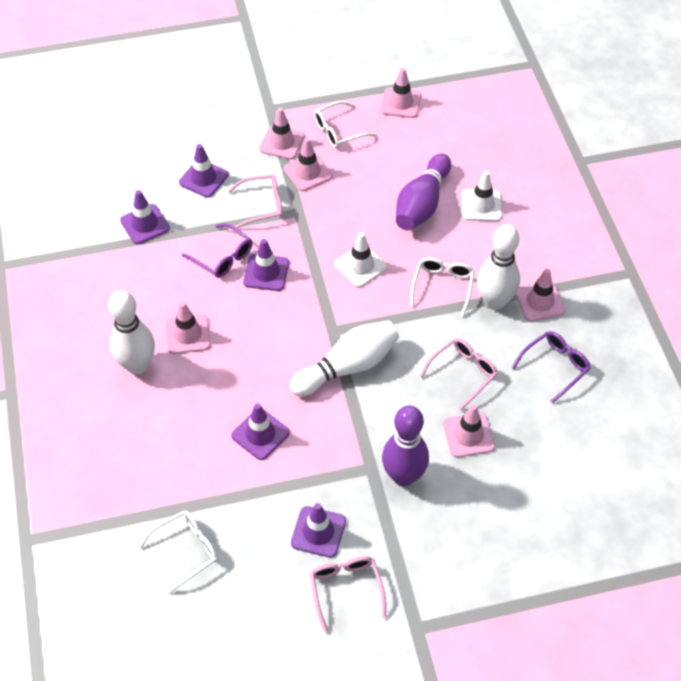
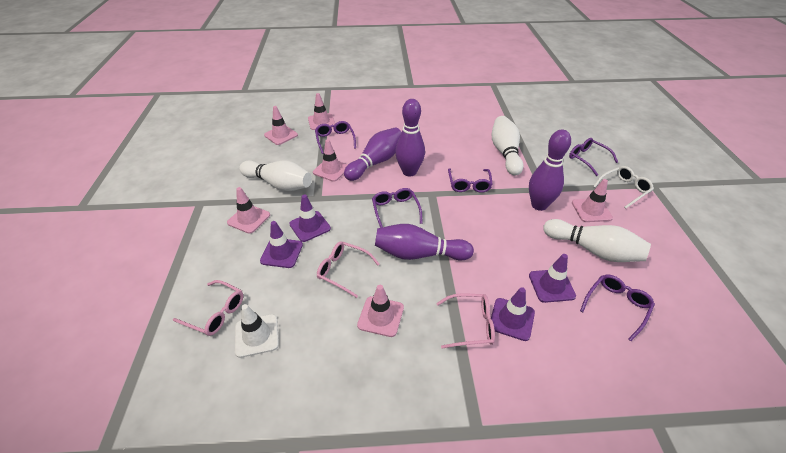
purple bowling pin: [382,406,429,486] [396,154,451,230] = 2 -> [344,128,402,181] [375,224,474,260] [395,99,425,177] [529,129,571,211] = 4
purple glasses: [182,223,252,278] [512,331,591,403] = 2 -> [315,121,356,154] [372,188,423,228] [448,168,493,193] [569,138,618,176] [580,275,655,341] = 5
purple traffic cone: [120,190,170,244] [179,144,229,197] [231,403,290,460] [243,239,289,291] [291,503,346,558] = 5 -> [260,221,303,268] [289,194,331,242] [491,287,535,341] [529,254,576,303] = 4
white glasses: [138,510,218,594] [314,101,377,148] [411,257,474,317] = 3 -> [593,166,654,208] = 1
white traffic cone: [334,232,387,287] [462,171,502,221] = 2 -> [235,304,279,358] = 1

